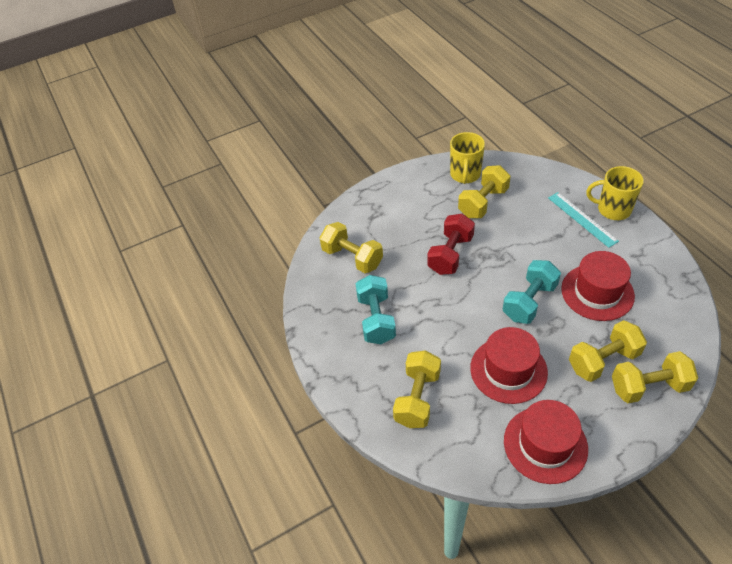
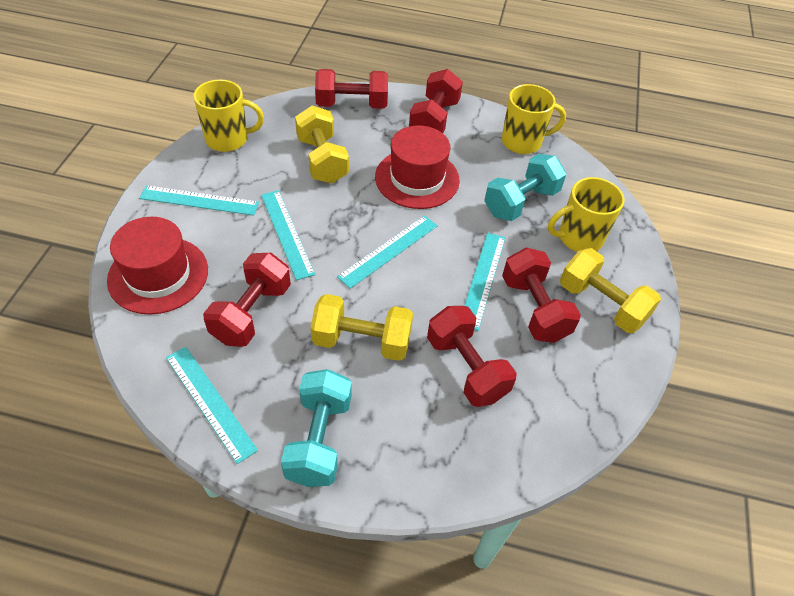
red dumbbell: [427,214,475,275] = 1 -> [203,253,291,347] [315,69,388,109] [409,69,463,133] [427,306,517,407] [502,248,581,343] = 5
red hat: [470,327,548,404] [504,400,588,484] [561,251,635,321] = 3 -> [107,217,208,315] [375,125,460,209] = 2
turquoise ruler: [548,192,619,248] = 1 -> [139,185,259,216] [166,347,258,464] [261,190,315,280] [337,216,438,289] [464,233,506,331] = 5
yellow dumbbell: [320,222,383,273] [393,351,441,428] [458,165,511,218] [569,320,647,382] [612,351,698,403] = 5 -> [295,105,349,183] [310,294,413,361] [560,248,661,333] = 3
yellow mug: [450,132,485,184] [587,166,644,220] = 2 -> [193,80,264,152] [502,84,566,154] [548,177,625,252] = 3

